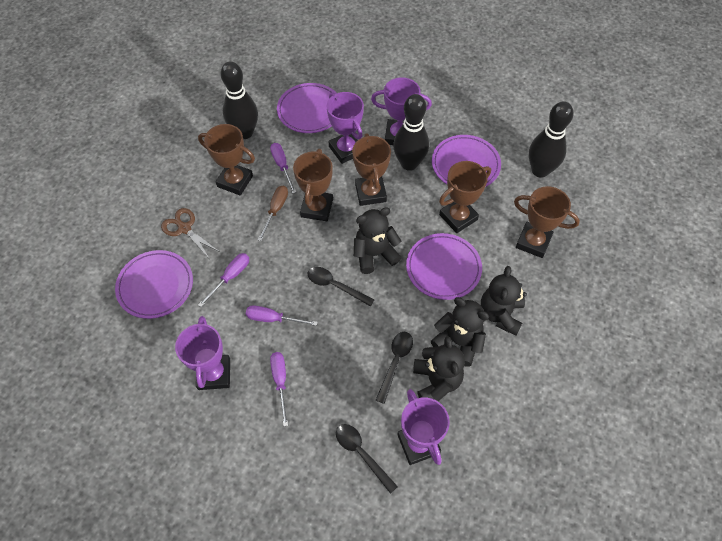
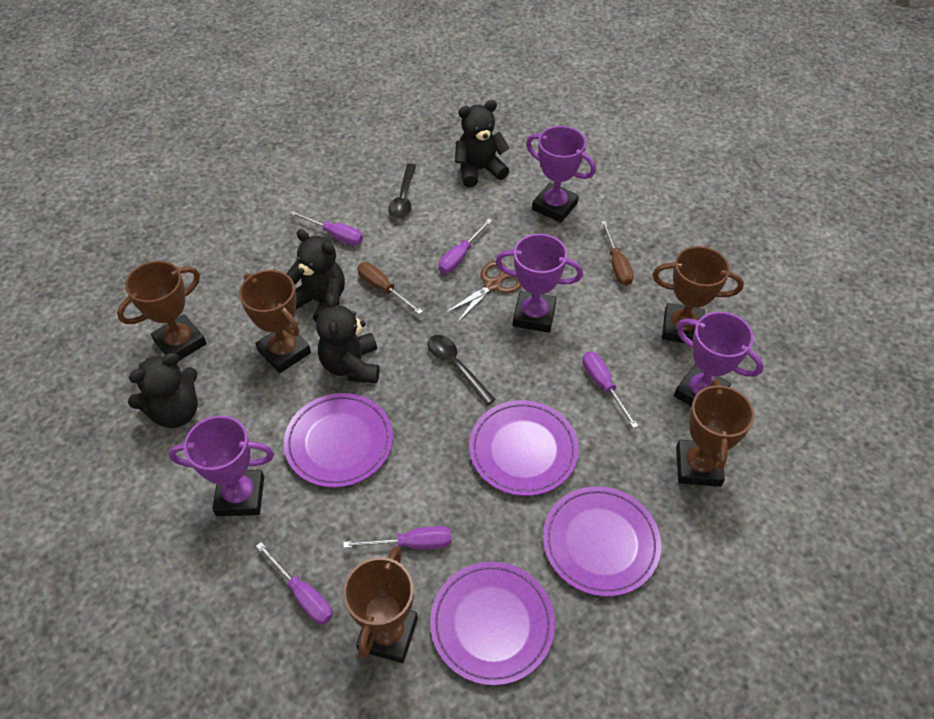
black bowling pin: [220,61,258,139] [393,94,429,171] [529,101,574,178] = 3 -> none = 0
black spoon: [308,267,375,307] [336,424,398,494] [376,332,413,404] = 3 -> [388,164,416,219] [428,335,495,405] = 2
brown screwdriver: [258,186,288,241] = 1 -> [357,262,423,314] [601,221,634,286] = 2
purple screwdriver: [198,253,249,307] [246,305,318,326] [270,143,296,193] [270,352,288,426] = 4 -> [256,542,333,624] [290,210,363,245] [343,526,452,549] [439,218,492,274] [582,352,638,428] = 5

